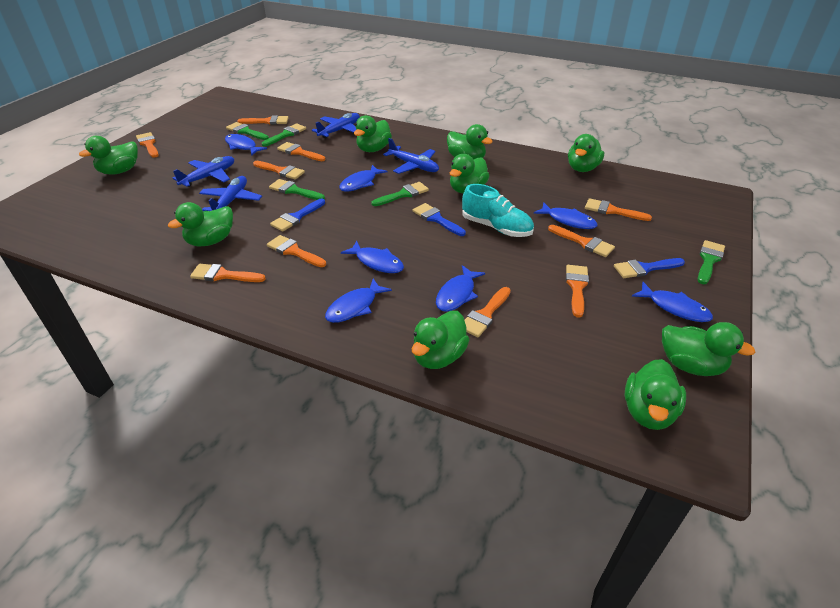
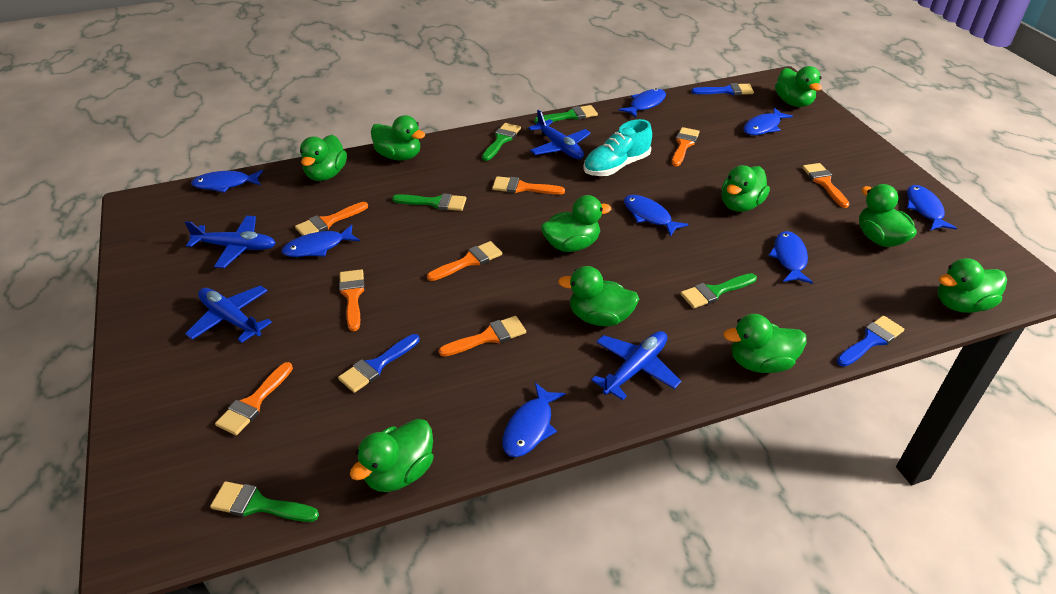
blue fish: [225,134,267,156] [325,279,392,323] [339,165,387,192] [341,241,404,273] [436,265,485,312] [534,202,598,229] [632,282,713,322] = 7 -> [191,170,263,193] [282,225,360,257] [503,383,566,457] [618,89,666,118] [624,195,688,237] [743,107,793,135] [768,231,813,284] [907,185,957,230] = 8
green duck: [79,136,138,175] [168,202,233,247] [354,115,392,152] [412,311,469,369] [447,124,493,160] [450,154,489,193] [568,134,604,172] [625,359,686,430] [662,322,756,376] = 9 -> [300,135,347,181] [350,419,434,492] [371,115,425,161] [541,195,611,252] [558,266,639,326] [722,165,770,212] [723,314,807,373] [775,66,822,107] [859,184,917,247] [938,258,1007,313] = 10
orange brush: [136,132,159,158] [190,264,266,282] [237,115,289,125] [253,161,305,179] [267,235,326,267] [277,142,325,161] [465,287,511,337] [548,225,615,257] [566,265,589,318] [585,198,652,221] = 10 -> [215,362,293,435] [295,202,368,236] [339,269,365,331] [427,241,502,281] [439,316,526,357] [492,176,565,194] [672,127,700,166] [802,163,849,208] = 8

